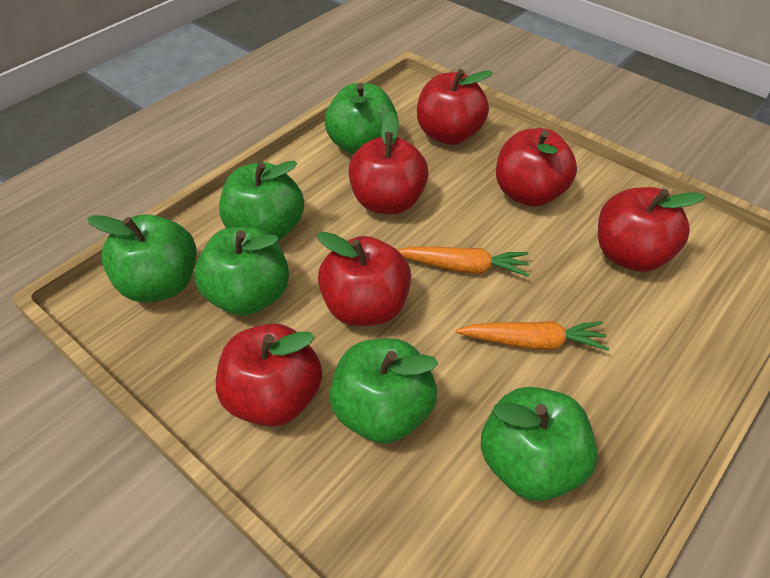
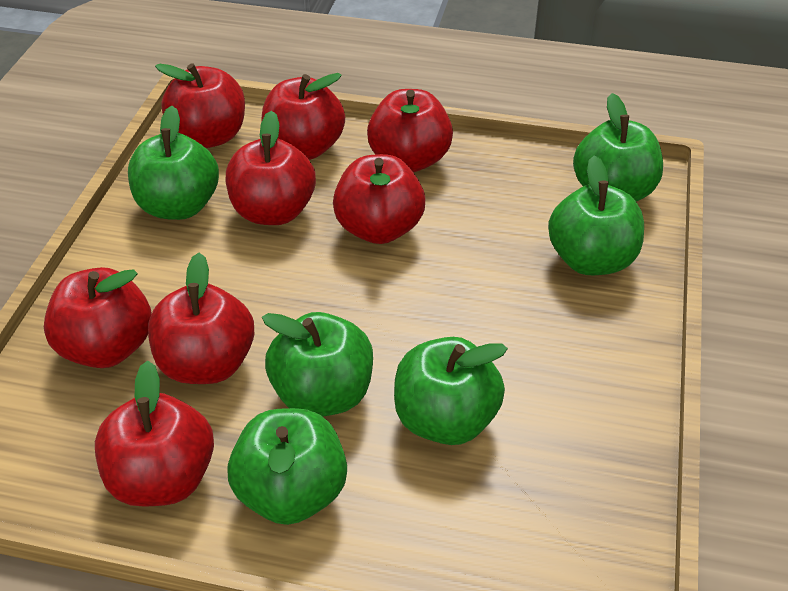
orange carrot: [398,246,529,277] [456,321,609,351] = 2 -> none = 0
red apple: [216,324,322,427] [317,232,411,326] [348,111,429,214] [417,69,493,145] [496,128,577,207] [598,187,706,272] = 6 -> [44,267,152,368] [95,361,214,507] [148,253,254,384] [155,63,245,148] [226,111,316,225] [261,73,345,160] [333,154,425,244] [367,89,453,172] = 8

